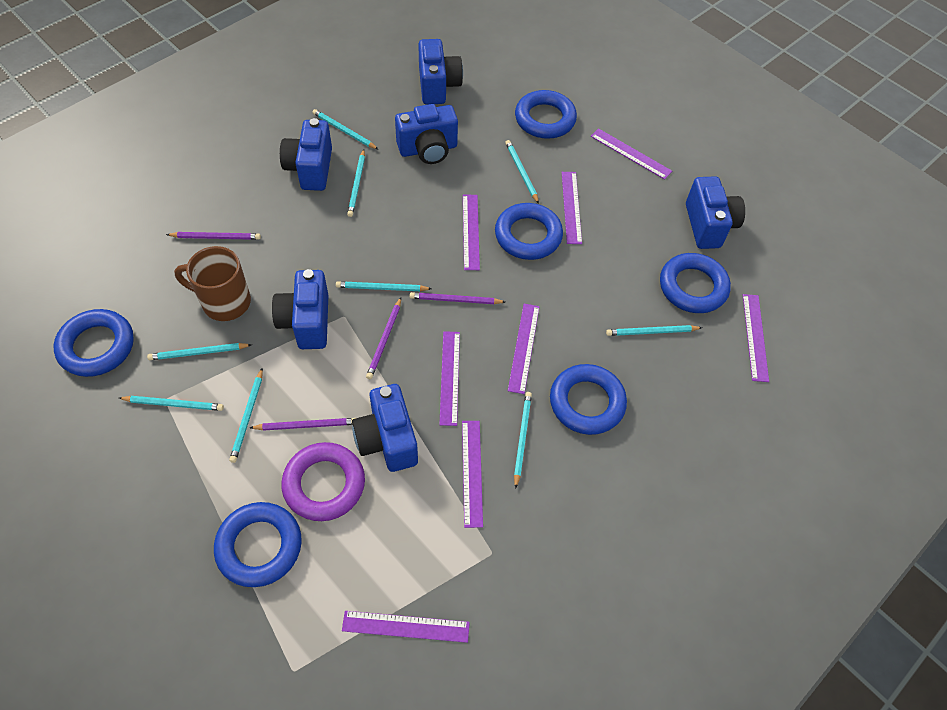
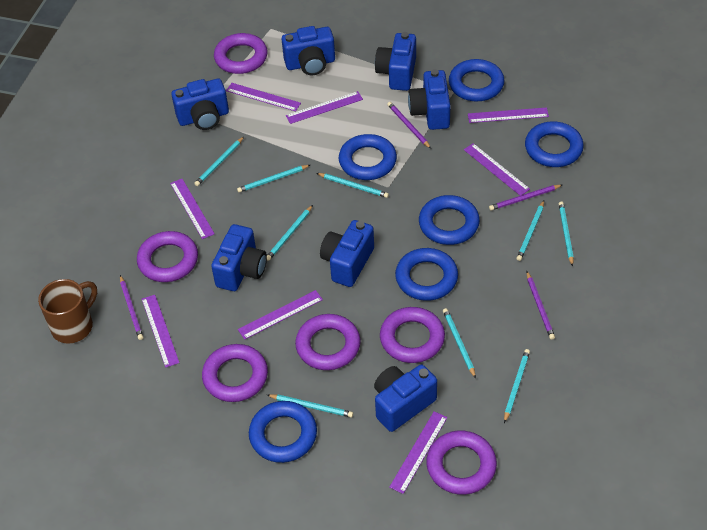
blue camera: [272,269,328,349] [280,118,332,191] [352,384,418,472] [395,104,458,164] [418,39,463,105] [686,176,745,249] = 6 -> [171,78,229,130] [211,224,267,291] [282,26,335,75] [320,220,374,287] [374,364,437,432] [375,32,416,91] [408,69,450,130] = 7
purple ring: [281,442,365,521] = 1 -> [137,231,198,282] [202,344,268,402] [214,33,268,74] [295,314,361,370] [380,307,445,363] [426,431,497,495] = 6

